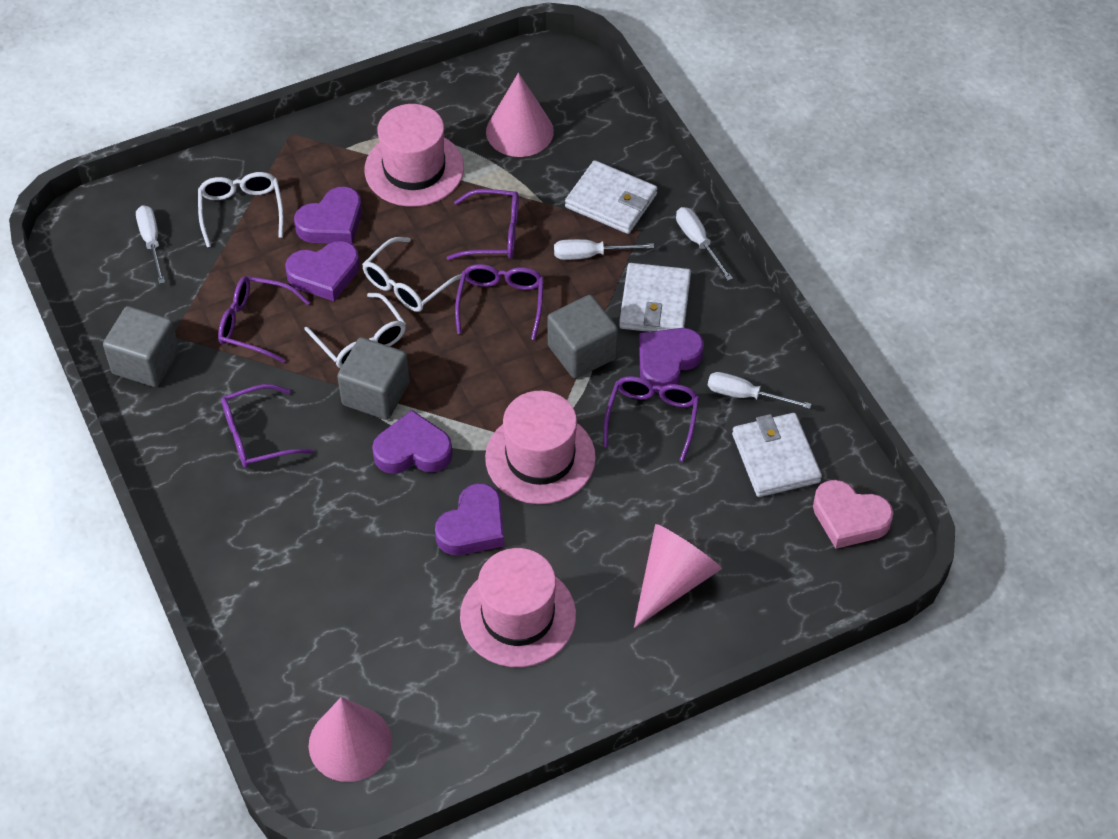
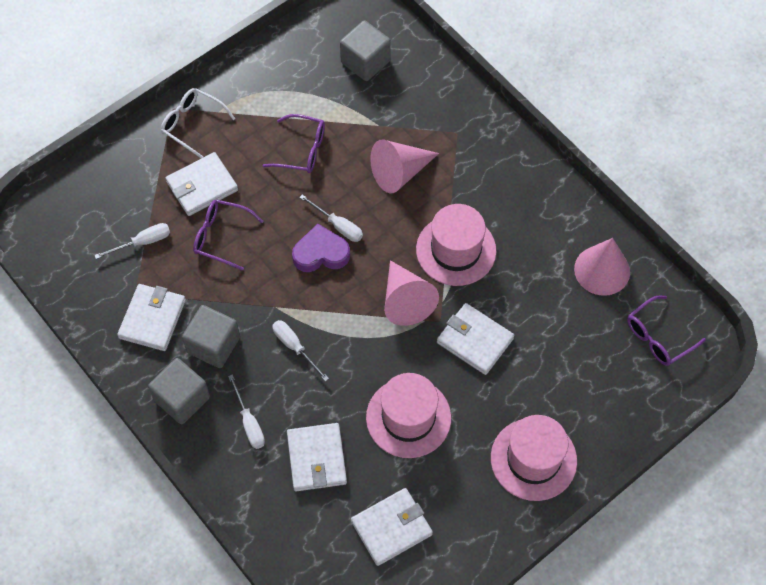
pink heart: [813,480,893,549] = 1 -> none = 0
purple glasses: [218,276,310,363] [221,384,313,468] [447,189,519,260] [455,264,544,340] [603,376,699,462] = 5 -> [193,199,263,271] [262,114,325,173] [627,296,706,366] = 3
purple heart: [285,241,360,301] [294,187,362,244] [372,410,453,474] [435,483,504,555] [639,328,704,393] = 5 -> [292,224,350,272] = 1
white glasses: [198,172,283,247] [304,293,406,368] [362,237,462,312] = 3 -> [161,88,235,158] = 1
white wallet: [565,160,657,234] [619,263,691,332] [732,413,822,497] = 3 -> [117,284,186,351] [165,152,238,216] [287,423,347,491] [351,488,433,566] [437,303,514,375] = 5

